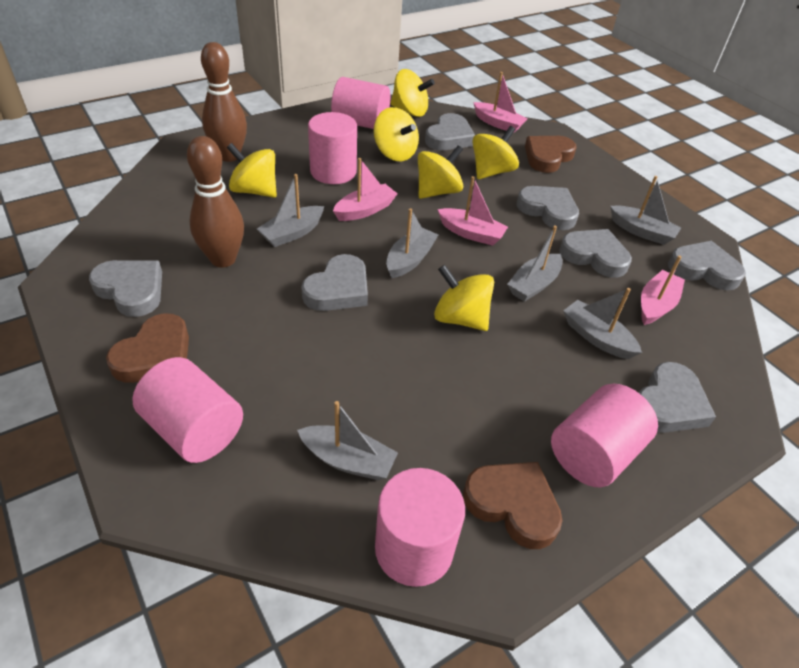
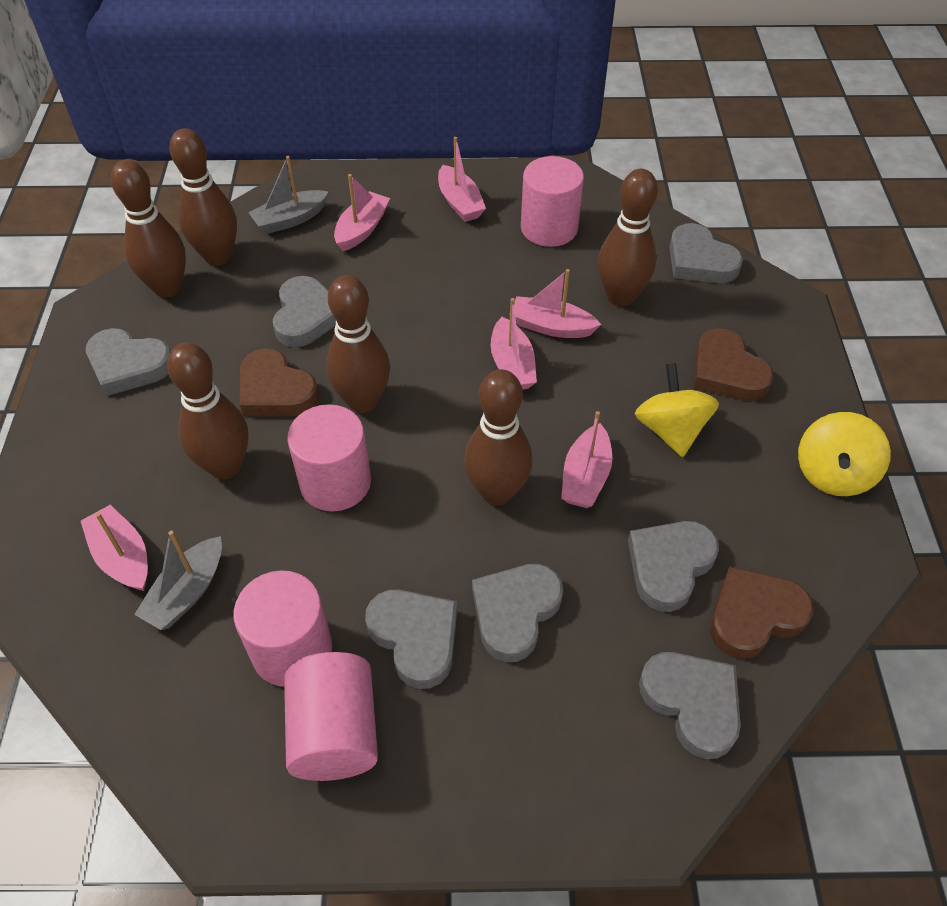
brown bowling pin: [187,136,244,268] [201,42,247,162] = 2 -> [111,160,186,298] [167,343,249,479] [169,128,237,266] [326,275,390,413] [464,369,533,505] [598,169,658,307] = 6
grey boat: [257,174,324,247] [297,401,398,480] [386,208,438,278] [507,225,563,302] [563,288,642,359] [610,176,681,245] = 6 -> [134,531,222,630] [248,156,328,234] = 2
pink boat: [333,158,398,221] [437,176,508,246] [473,72,527,133] [641,255,685,325] = 4 -> [81,505,148,591] [334,174,390,251] [438,137,486,222] [491,298,537,390] [509,269,601,338] [561,411,613,508] = 6
pink cylinder: [132,357,243,463] [308,112,357,184] [331,77,390,129] [375,468,465,587] [551,384,658,487] = 5 -> [234,570,332,687] [284,652,378,781] [287,404,371,512] [521,156,584,247] = 4
yellow spinning top: [227,143,277,198] [374,107,419,161] [390,69,435,117] [418,145,463,199] [434,265,494,331] [473,126,519,179] = 6 -> [635,363,719,457] [798,412,891,496] = 2

